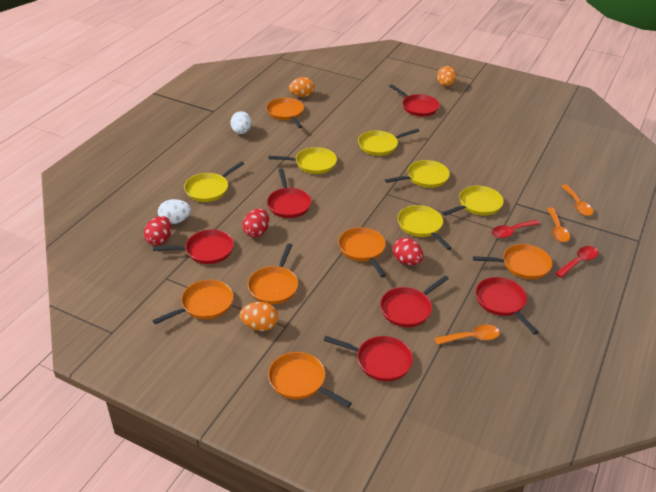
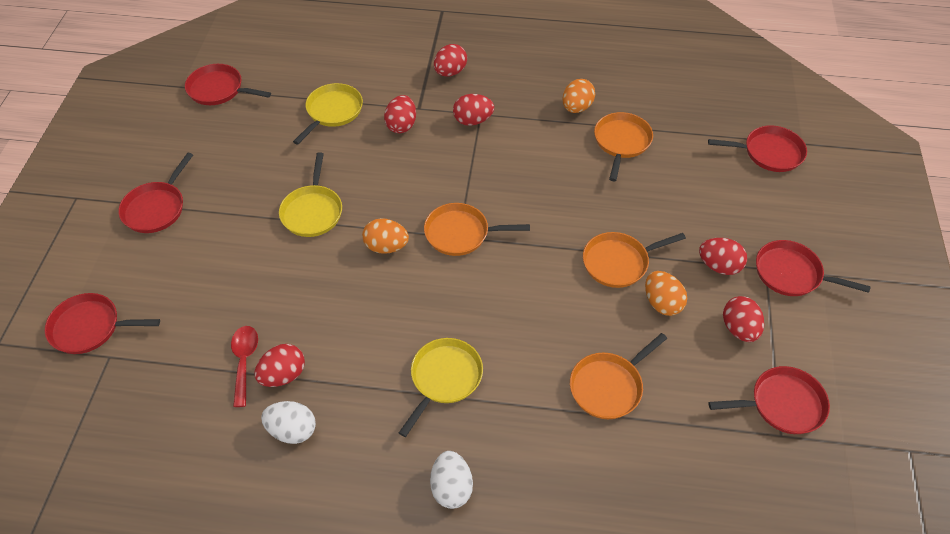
orange pan: [152,280,233,324] [248,243,298,304] [266,97,304,128] [268,352,352,408] [338,227,386,277] [473,244,552,279] = 6 -> [424,203,530,256] [570,333,667,419] [583,232,686,288] [594,112,653,181] = 4
orange spoon: [434,324,500,345] [547,208,570,242] [561,184,593,216] = 3 -> none = 0
red egg: [144,216,172,246] [243,209,269,237] [393,238,423,265] = 3 -> [255,344,305,387] [384,95,416,133] [434,44,467,76] [453,94,494,126] [699,238,747,275] [723,296,764,342] = 6
red spoon: [491,220,540,238] [555,246,598,278] = 2 -> [231,326,258,407] = 1
yellow pan: [184,161,244,202] [269,147,337,174] [358,129,419,156] [385,160,450,188] [398,205,452,250] [442,186,504,216] = 6 -> [279,152,342,237] [293,83,363,145] [399,338,483,437] = 3

